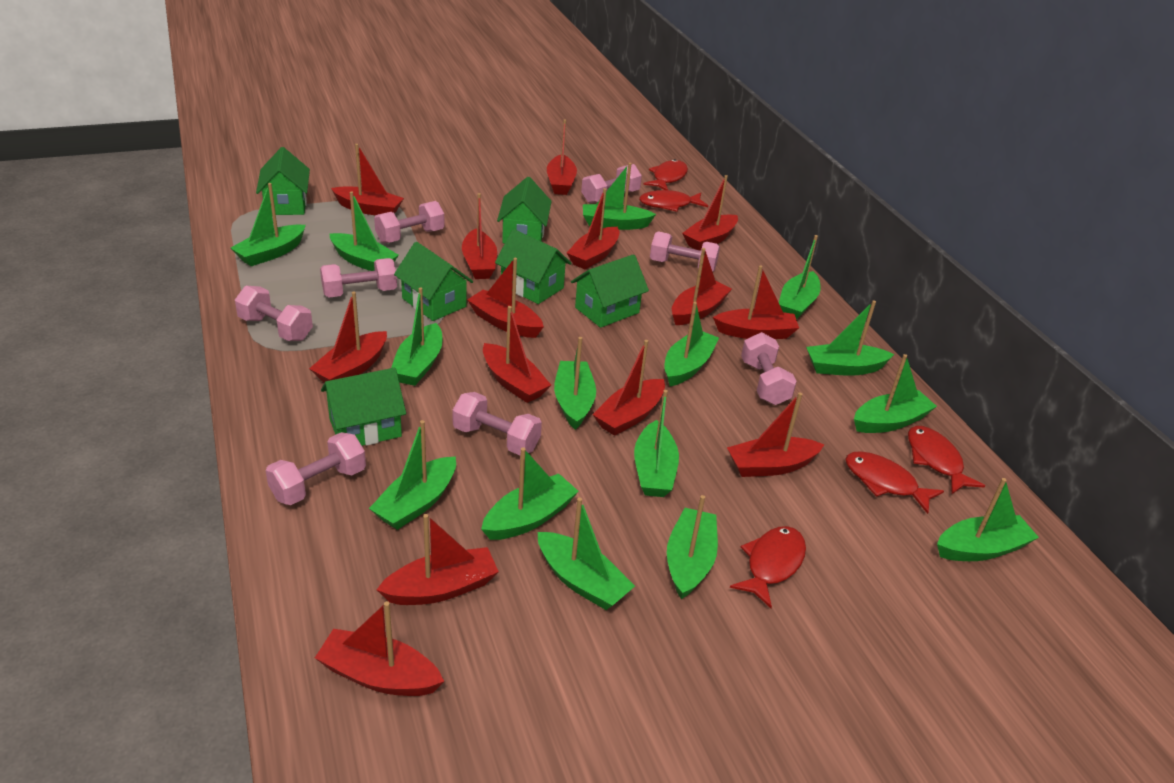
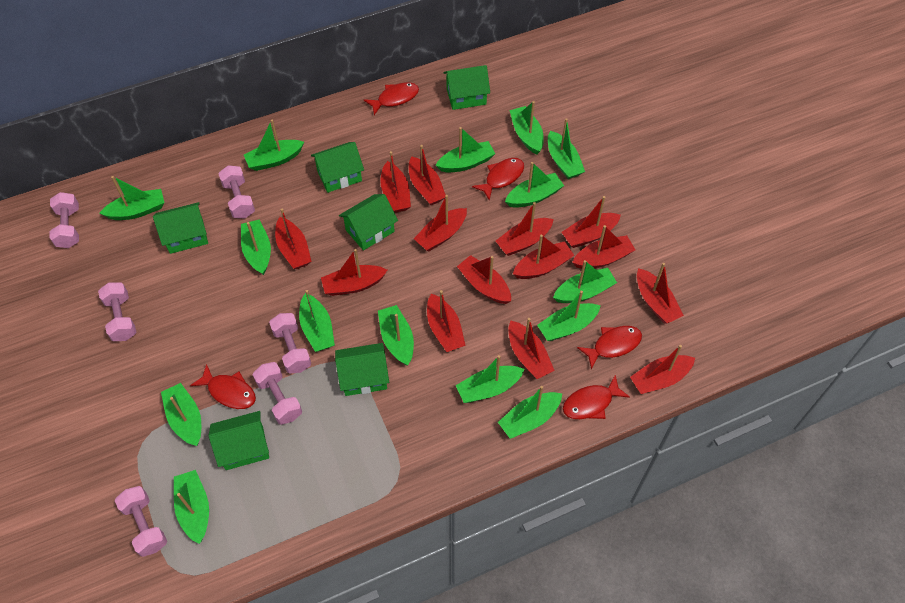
pink dumbbell: [235,286,313,341] [265,432,366,505] [320,258,397,297] [374,201,445,243] [452,392,542,455] [581,164,642,203] [650,231,720,272] [741,332,797,405] = 8 -> [49,192,79,248] [98,282,137,341] [115,486,167,557] [218,165,255,218] [253,362,302,425] [269,313,311,374] = 6

